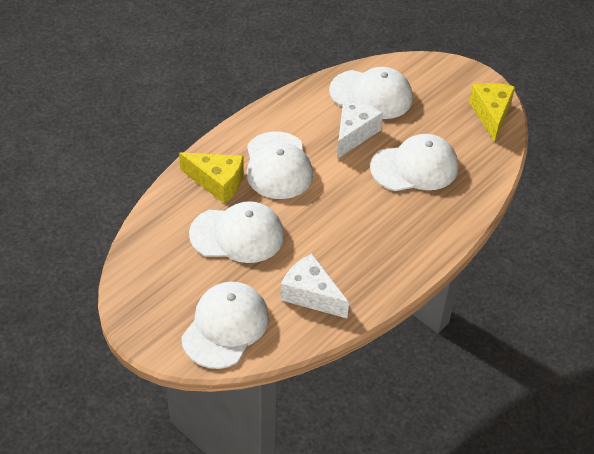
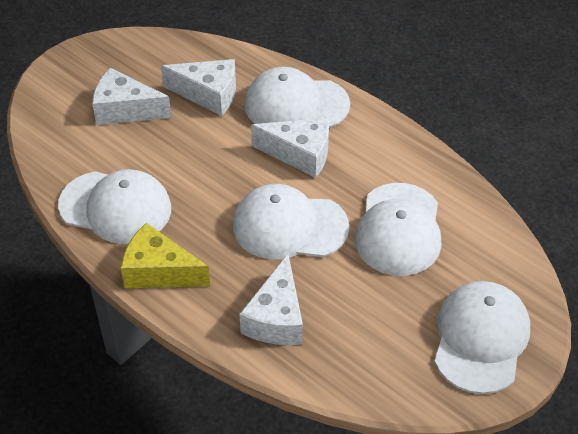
white cheese: [280,254,349,318] [337,98,383,159] = 2 -> [92,68,172,125] [161,59,236,116] [239,254,303,345] [251,118,329,178] = 4
yellow cheese: [179,152,244,204] [469,83,515,142] = 2 -> [121,223,210,288] = 1

